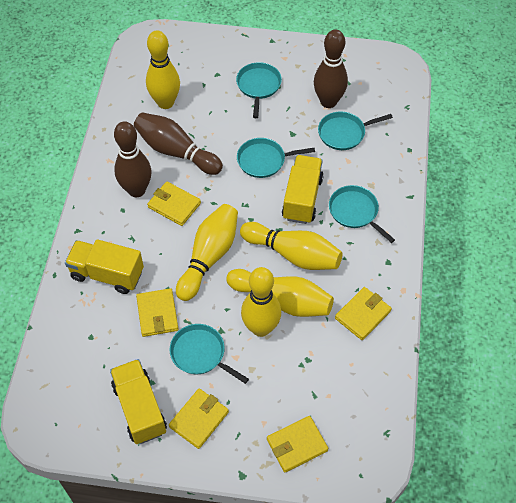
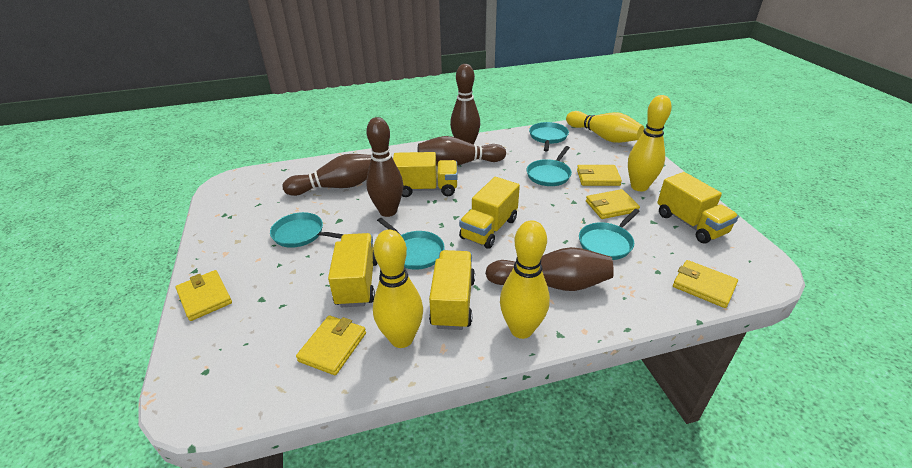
brown bowling pin: [114,121,151,197] [134,112,223,175] [314,30,348,108] = 3 -> [283,154,371,196] [366,117,403,217] [417,136,506,166] [450,64,480,144] [485,247,614,291] = 5
yellow bowling pin: [146,30,180,109] [176,204,238,301] [226,269,334,317] [240,222,343,270] [241,267,281,337] = 5 -> [373,230,423,348] [500,220,550,339] [566,111,644,143] [628,95,672,191] = 4
yellow truck: [65,239,144,294] [110,359,167,444] [282,155,324,224] = 3 -> [328,233,377,307] [393,152,458,197] [429,250,475,330] [459,177,520,249] [657,172,739,243] = 5

